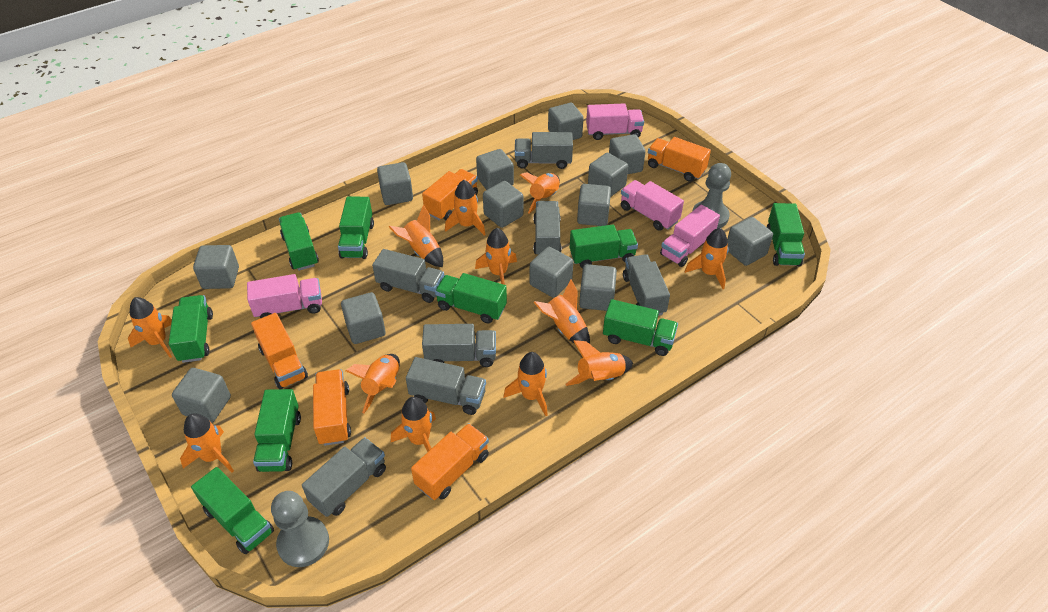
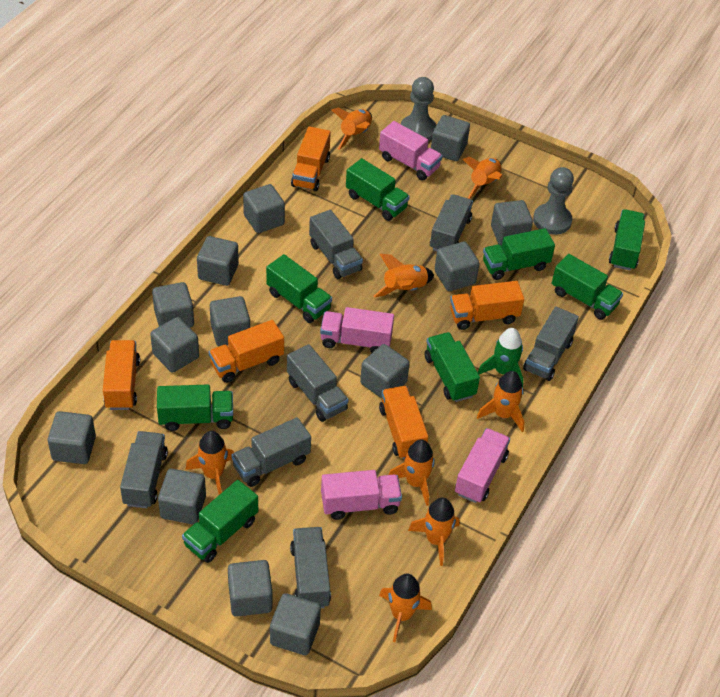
green rocket: none = 0 -> [478,328,523,388] = 1
green truck: [169,295,213,363] [191,467,274,554] [253,389,301,472] [279,212,319,271] [338,196,374,259] [435,273,507,324] [570,224,638,268] [603,299,678,356] [767,203,805,266] = 9 -> [157,385,233,431] [182,480,258,563] [266,254,332,323] [346,158,410,221] [425,332,480,402] [483,228,555,280] [552,254,623,320] [609,209,645,271] = 8
orange rocket: [128,297,172,358] [180,413,234,473] [345,354,400,413] [389,205,443,267] [391,397,436,452] [445,180,486,236] [475,228,517,285] [504,352,548,416] [520,172,560,214] [533,279,590,344] [566,340,633,386] [684,228,729,289] = 12 -> [185,431,234,495] [332,108,372,150] [374,254,434,298] [379,574,432,642] [389,439,435,506] [408,498,459,566] [462,157,502,199] [477,371,525,432] = 8

